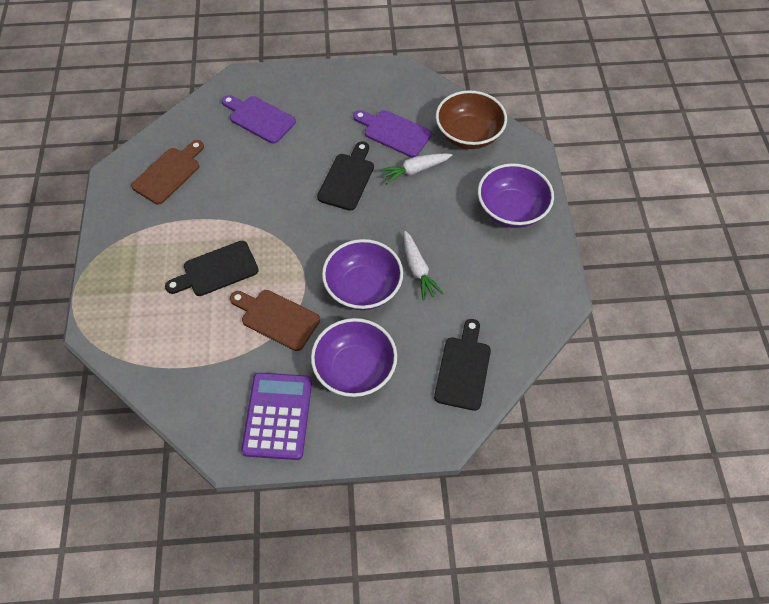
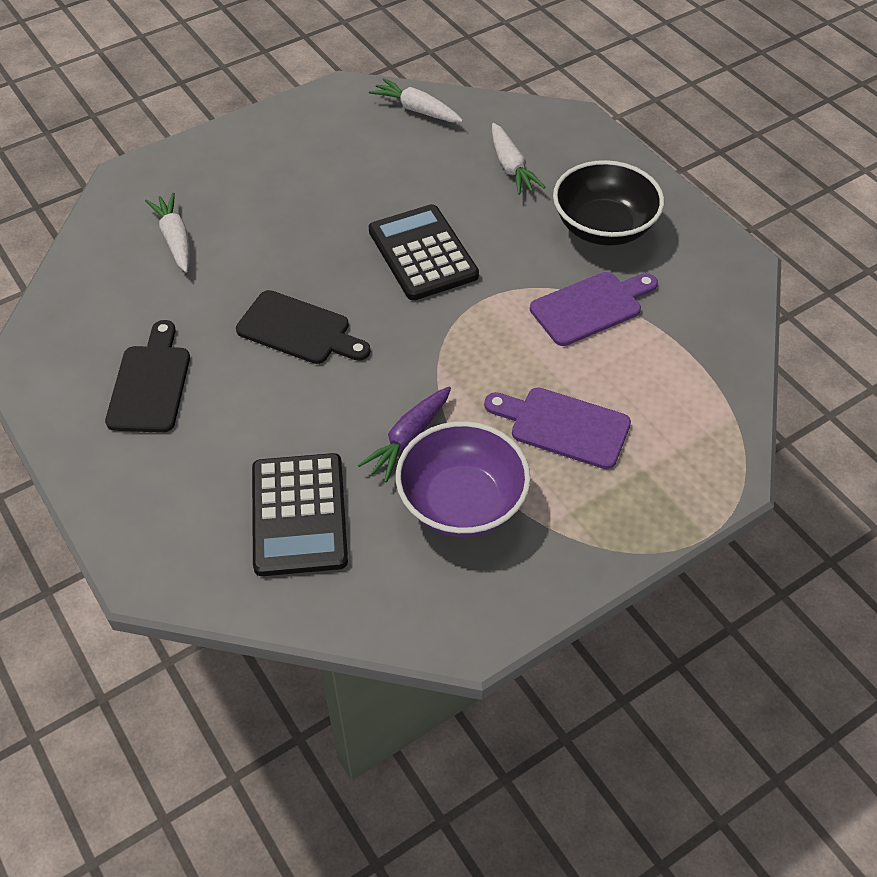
black bowl: none = 0 -> [553,160,664,245] = 1
black calculator: none = 0 -> [252,453,348,576] [369,204,479,300] = 2
black cutting board: [165,241,259,296] [317,142,374,211] [434,319,491,411] = 3 -> [105,320,190,433] [236,290,371,364] = 2
brown bowl: [436,90,507,149] = 1 -> none = 0
brown cutting board: [131,140,204,205] [230,290,320,351] = 2 -> none = 0
purple bowl: [311,318,397,397] [322,239,403,310] [478,163,554,228] = 3 -> [396,421,531,537] = 1
purple calculator: [241,372,312,460] = 1 -> none = 0
purple carrot: none = 0 -> [358,386,451,483] = 1
white carrot: [379,153,452,184] [404,231,443,300] = 2 -> [145,193,190,272] [369,78,463,122] [492,123,546,195] = 3

